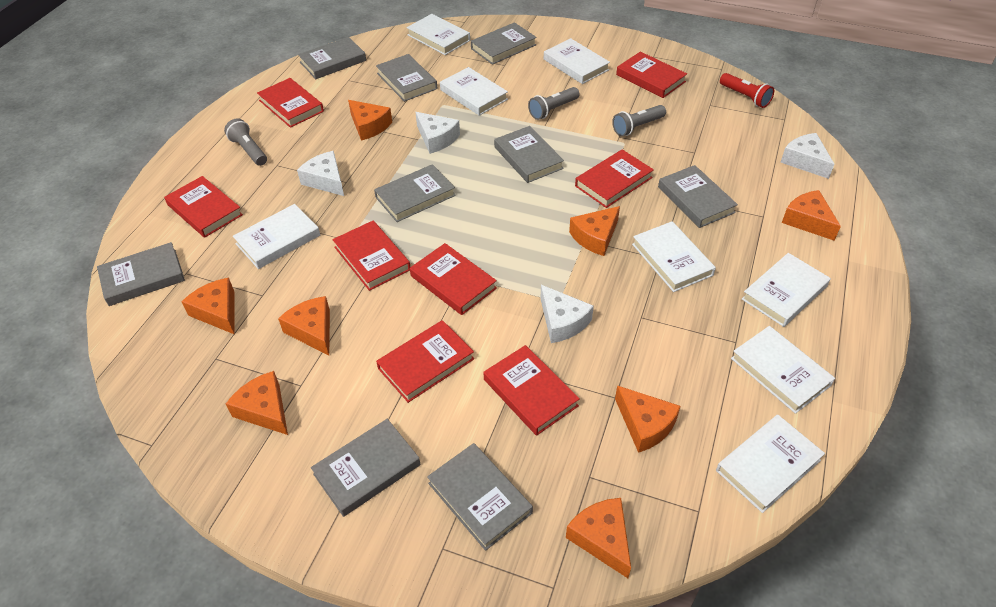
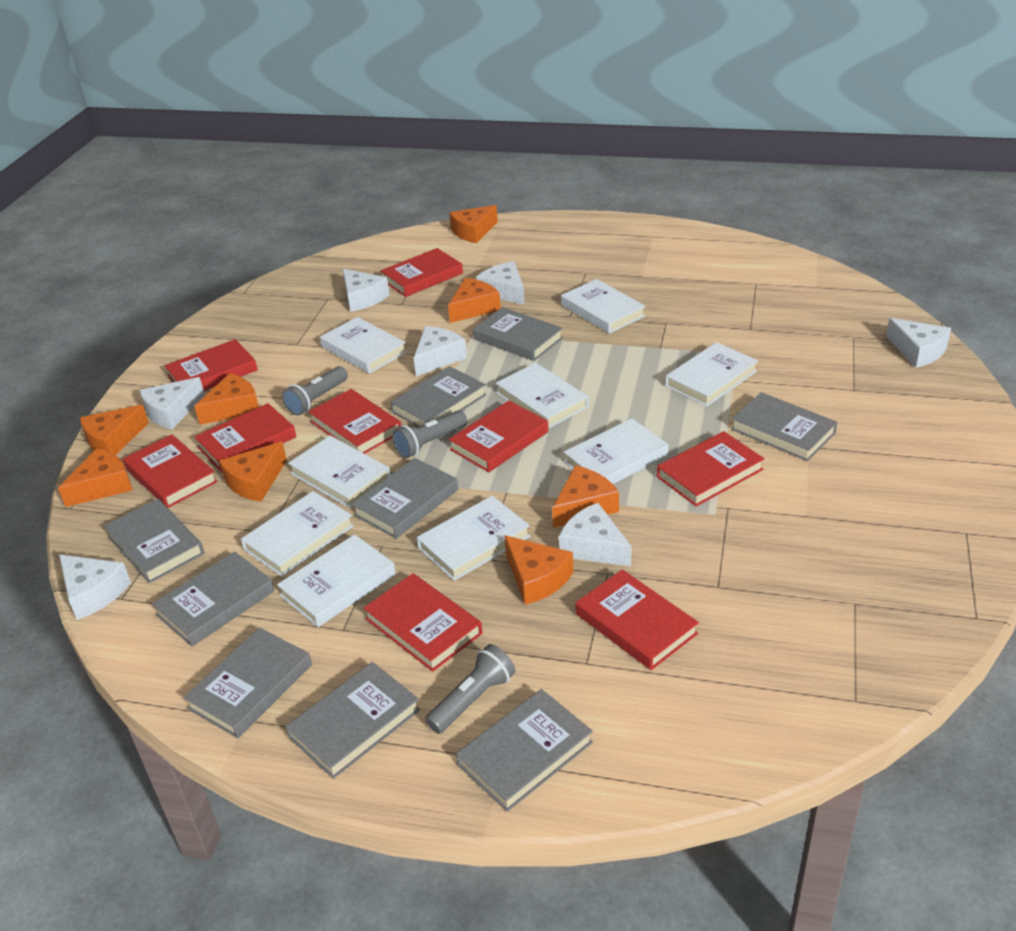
red book: [164,176,243,238] [257,78,324,128] [333,221,410,291] [376,320,474,403] [410,243,497,315] [484,345,580,436] [575,149,654,208] [616,52,687,98] = 8 -> [123,435,218,508] [165,339,258,391] [194,403,296,472] [308,389,402,454] [363,573,482,672] [380,248,463,297] [449,400,549,472] [575,569,699,670] [657,431,764,507] = 9
red flashlight: [720,73,774,108] = 1 -> none = 0
white book: [233,204,320,269] [407,14,470,55] [440,67,508,116] [544,38,610,84] [632,221,716,292] [716,415,825,513] [731,326,835,414] [742,253,831,327] = 8 -> [241,491,354,577] [277,534,396,627] [288,436,391,508] [320,317,407,374] [417,496,530,581] [496,363,589,429] [561,279,646,334] [564,418,669,484] [665,342,758,407] = 9
white cheese: [297,151,344,196] [415,112,460,154] [540,285,594,343] [781,133,835,179] = 4 -> [59,554,131,620] [140,377,205,429] [343,269,390,312] [414,326,467,376] [477,261,525,305] [559,503,631,566] [886,318,951,368] = 7

